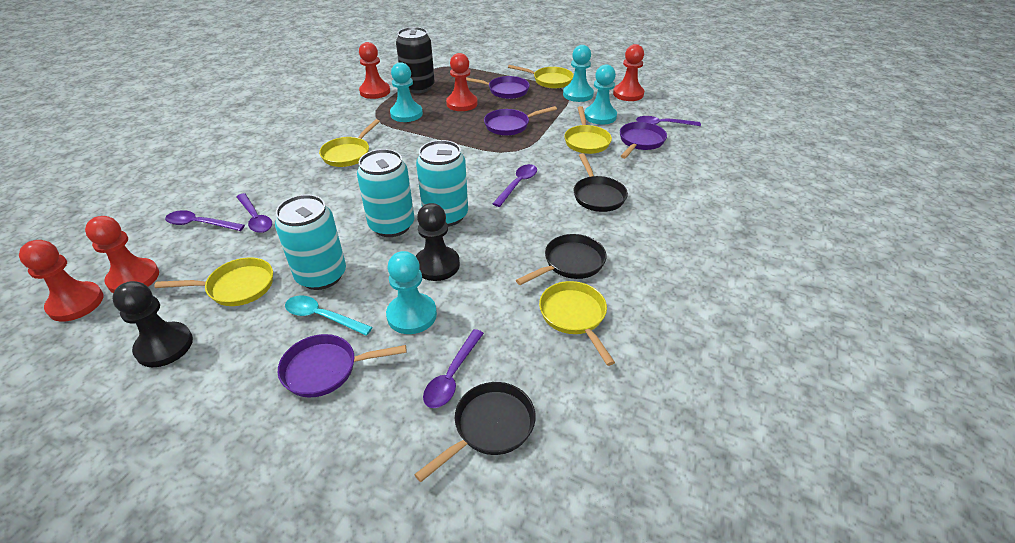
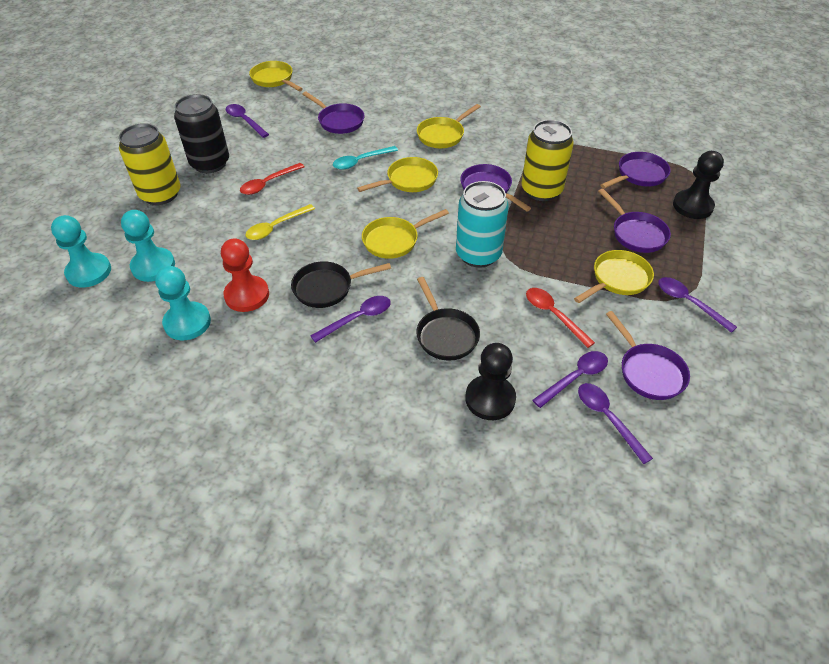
black pan: [414,382,536,482] [516,234,607,285] [574,153,628,212] = 3 -> [291,261,391,308] [416,277,480,361] = 2
purple pan: [278,334,407,398] [466,76,530,99] [484,106,557,136] [620,122,667,159] = 4 -> [302,91,364,134] [460,164,531,211] [598,189,671,253] [600,152,671,189] [606,311,690,400] = 5
red pawn: [19,240,103,322] [85,216,159,293] [359,42,390,99] [446,53,478,111] [613,44,644,101] = 5 -> [221,239,269,312] = 1
red spoon: none = 0 -> [240,163,305,195] [526,288,595,348] = 2
turquoise can: [275,194,346,290] [357,149,415,237] [416,140,468,227] = 3 -> [456,181,509,268] = 1
turquoise pawn: [386,251,437,334] [390,62,423,122] [563,45,594,102] [584,64,617,125] = 4 -> [51,215,111,288] [121,210,175,282] [155,266,211,340] = 3
yellow can: none = 0 -> [119,123,180,205] [521,120,574,201] = 2
yellow spoon: none = 0 -> [246,204,315,240] = 1

